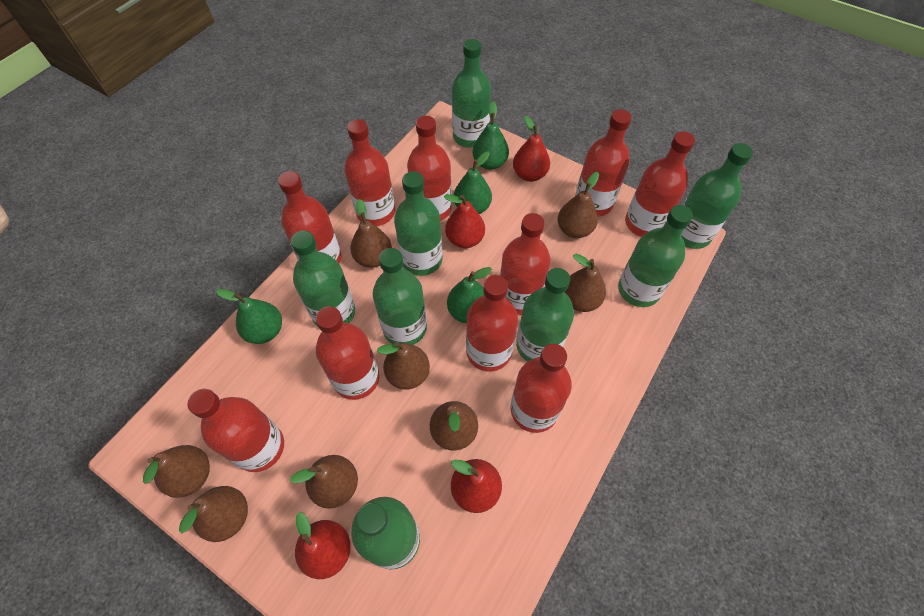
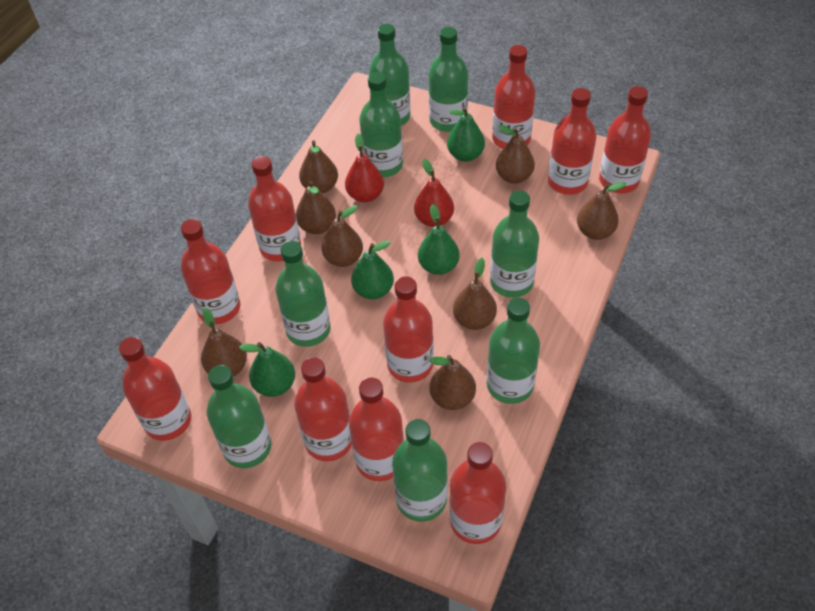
red pear: [295,512,351,579] [444,194,485,248] [451,459,502,513] [513,115,550,182] = 4 -> [345,134,384,203] [414,159,454,227] = 2

